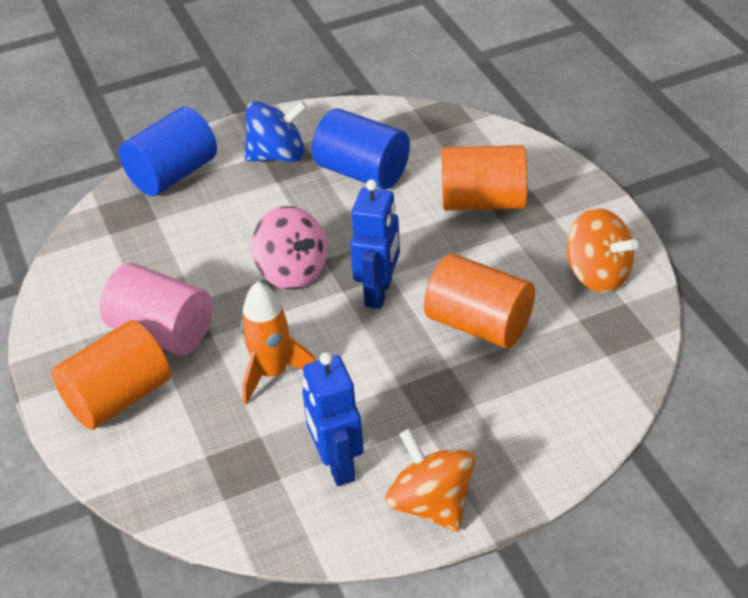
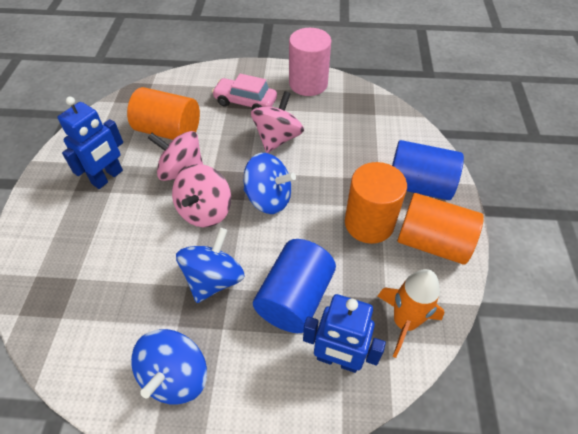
blue spinning top: [245,101,307,162] = 1 -> [131,329,207,405] [176,228,245,303] [244,153,296,214] = 3
orange spinning top: [386,429,475,531] [566,208,638,293] = 2 -> none = 0
pink car: none = 0 -> [212,74,277,110] = 1
pink spinning top: [252,206,327,290] = 1 -> [148,131,203,181] [172,164,231,227] [251,91,304,153] = 3

